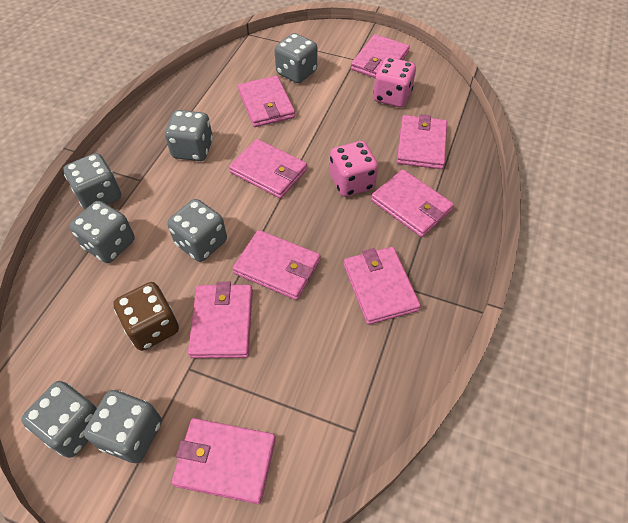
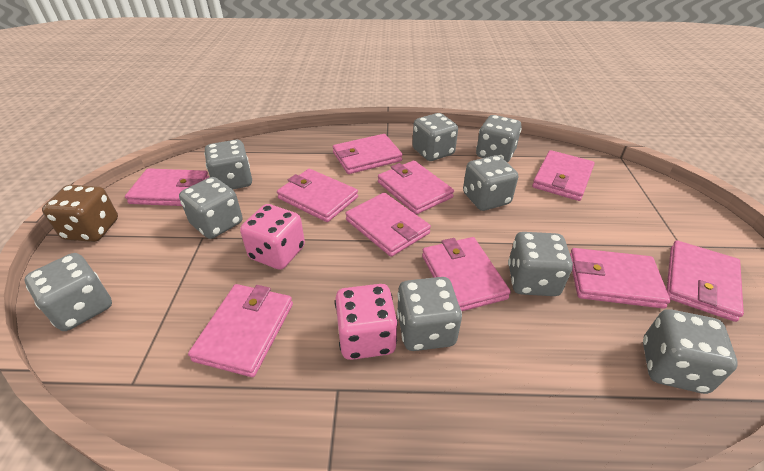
grey dice: [21,381,97,458] [63,153,121,209] [69,201,135,263] [84,390,162,463] [165,110,213,161] [167,199,227,262] [275,33,317,83] = 7 -> [25,253,112,331] [179,177,242,239] [204,140,252,189] [397,277,462,351] [412,113,458,161] [463,155,518,211] [476,115,522,163] [508,232,573,296] [643,309,738,394] = 9
pink wallet: [171,418,276,504] [188,282,253,358] [229,139,307,199] [233,230,320,300] [238,76,295,127] [344,247,421,325] [351,34,410,78] [371,169,454,237] [397,114,447,169] = 9 -> [125,168,209,206] [188,284,293,377] [277,169,358,222] [333,134,403,174] [345,192,431,257] [378,160,454,214] [422,237,511,311] [532,150,595,201] [570,248,671,309] [667,240,744,322] = 10

